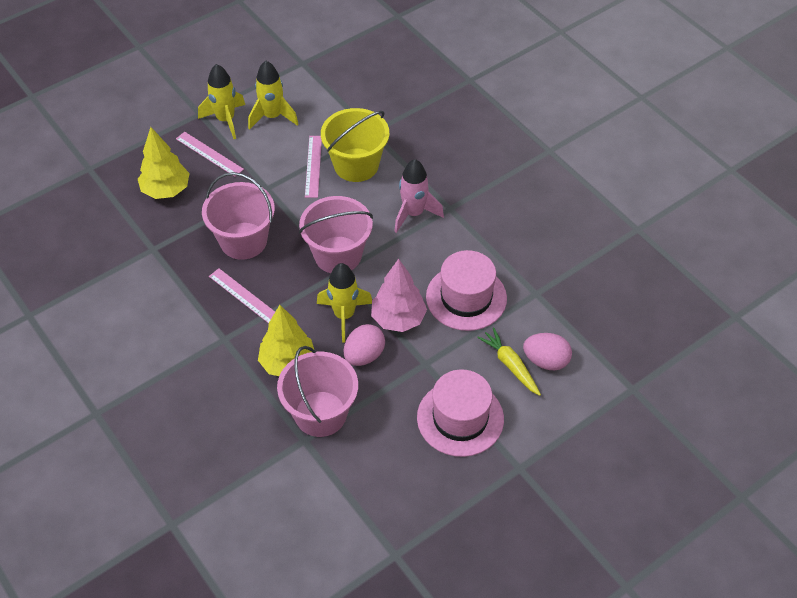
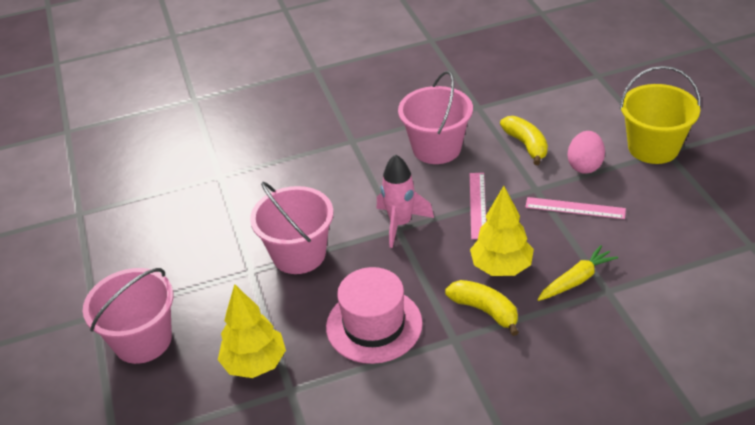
pink egg: [344,324,385,366] [523,333,572,370] = 2 -> [568,131,605,174] = 1
pink hat: [417,369,504,457] [426,250,507,331] = 2 -> [326,267,423,364] = 1
pink ruler: [176,132,244,177] [209,268,275,323] [305,136,322,198] = 3 -> [470,173,486,239] [525,197,626,219] = 2
pink tree: [371,259,427,332] = 1 -> none = 0
yellow banana: none = 0 -> [445,280,519,336] [500,116,548,165] = 2
yellow rocket: [198,64,245,139] [248,61,298,130] [317,263,372,342] = 3 -> none = 0

